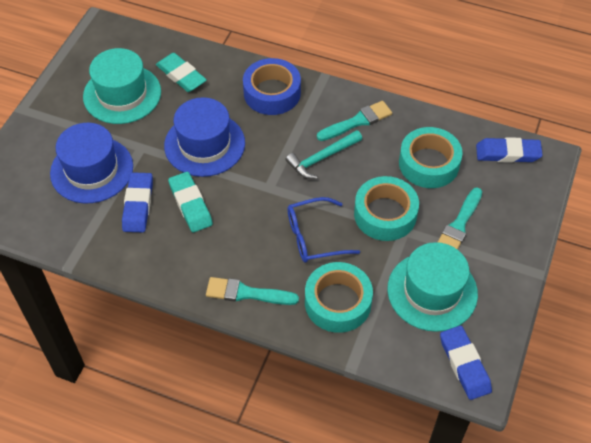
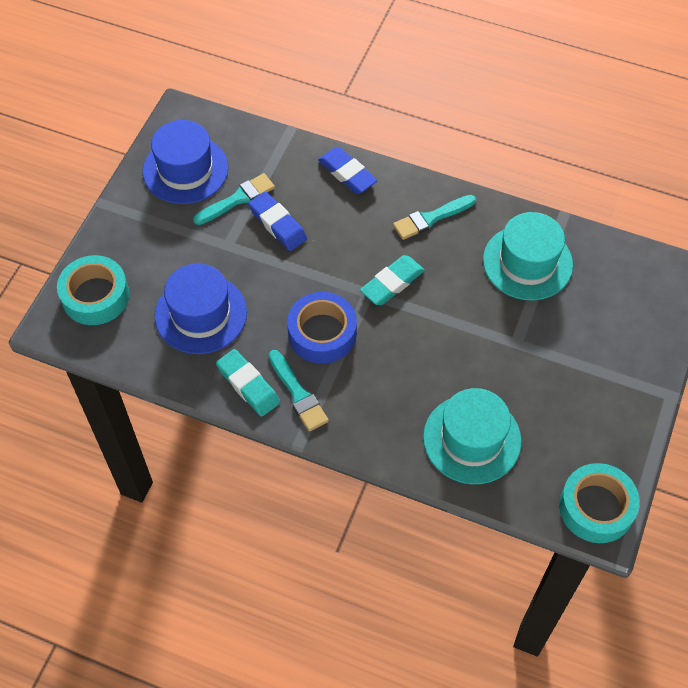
blue eraser: [122,172,153,232] [440,326,492,400] [476,137,543,163] = 3 -> [248,192,307,251] [318,147,377,194] = 2
blue glasses: [287,197,360,263] = 1 -> none = 0
turquoise hammer: [286,130,362,179] = 1 -> none = 0
turquoise tape: [305,262,373,333] [354,176,419,241] [399,127,463,188] = 3 -> [57,255,129,325] [559,463,640,543] = 2

